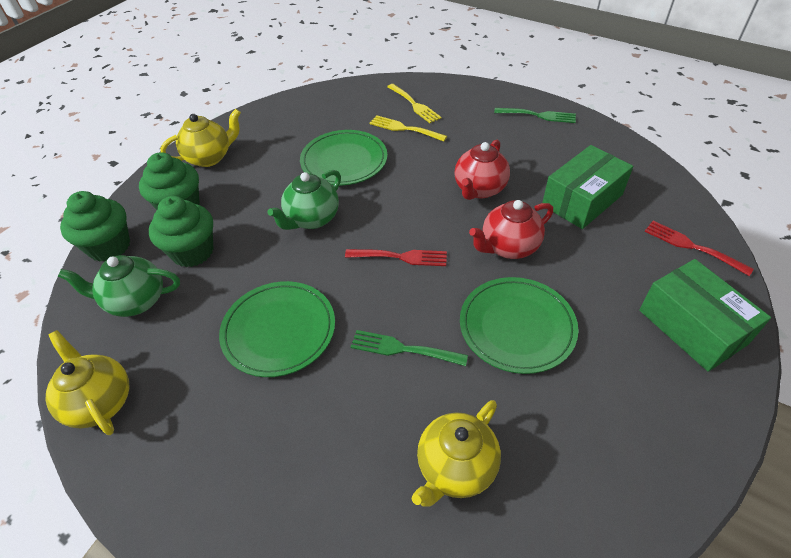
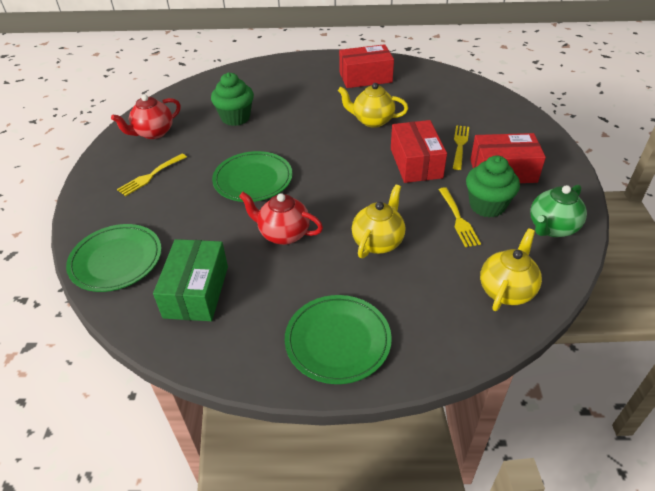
green box: [542,145,633,229] [639,259,771,372] = 2 -> [153,239,228,321] = 1
green cupcake: [60,191,130,262] [139,152,200,210] [149,196,213,267] = 3 -> [211,72,254,126] [466,156,520,218] = 2
green fork: [351,330,468,366] [494,108,576,123] = 2 -> none = 0
green teapot: [58,255,180,317] [268,170,341,230] = 2 -> [530,185,587,237] = 1
red box: none = 0 -> [339,44,394,88] [391,120,447,183] [470,133,546,183] = 3
red fork: [345,249,447,266] [645,221,754,276] = 2 -> none = 0
yellow fork: [370,115,447,142] [387,84,441,123] = 2 -> [117,154,187,196] [438,187,481,247] [453,125,469,170] = 3

